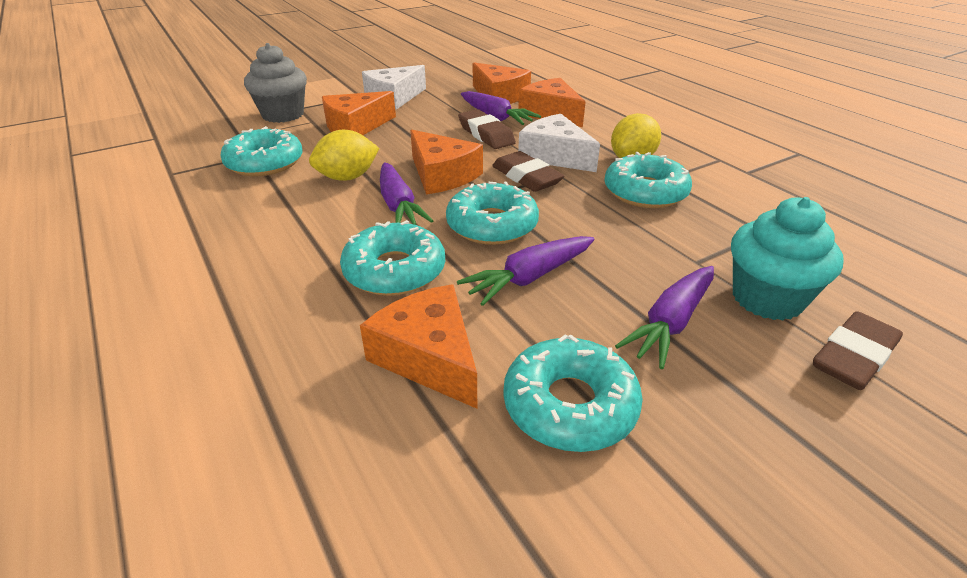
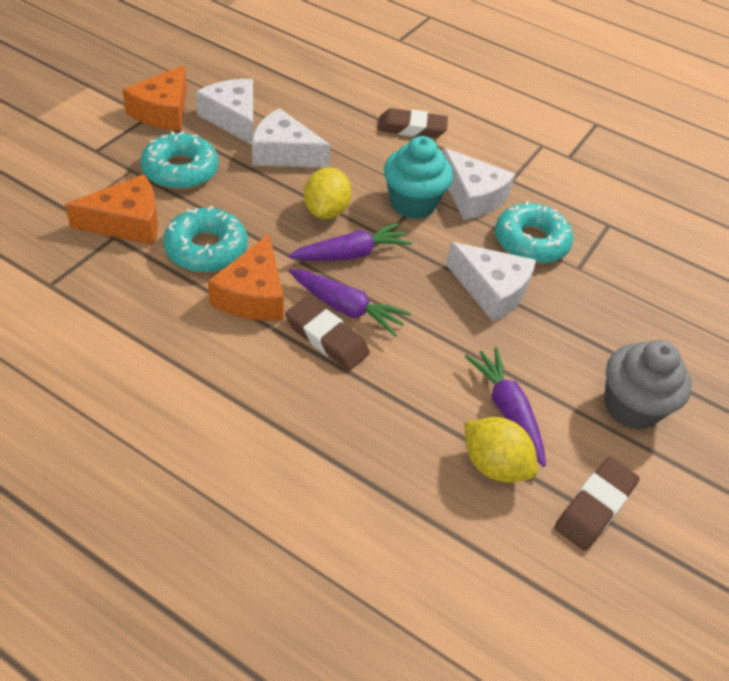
orange cheese: [322,91,396,135] [360,285,477,409] [410,129,483,195] [473,62,531,104] [518,78,585,127] = 5 -> [65,174,158,245] [123,65,187,131] [208,234,284,321] = 3
purple carrot: [380,163,433,225] [457,236,595,306] [461,91,541,125] [615,266,714,369] = 4 -> [289,222,412,261] [289,269,411,336] [464,347,546,467] = 3
turquoise donut: [220,126,303,176] [340,220,445,296] [446,181,539,245] [503,334,643,452] [604,152,692,208] = 5 -> [140,131,218,190] [163,206,248,272] [495,201,573,263] = 3
white cheese: [362,65,426,110] [518,114,600,172] = 2 -> [196,79,253,145] [252,108,331,168] [443,148,515,220] [446,242,536,322] = 4

